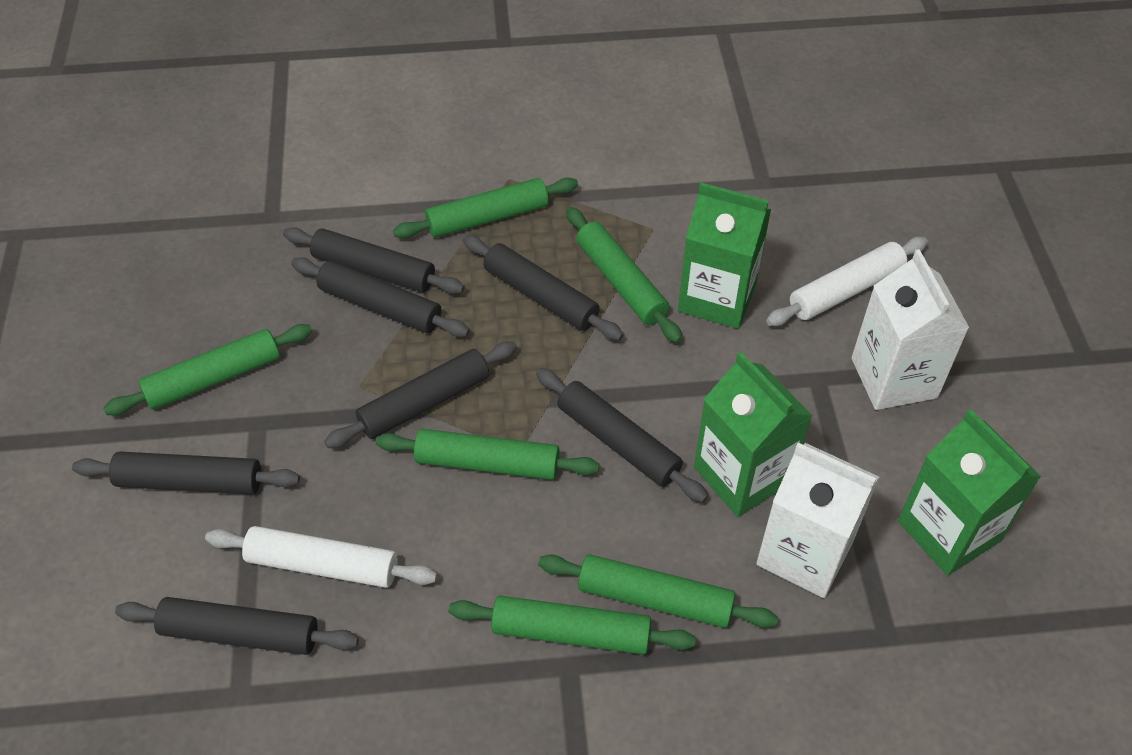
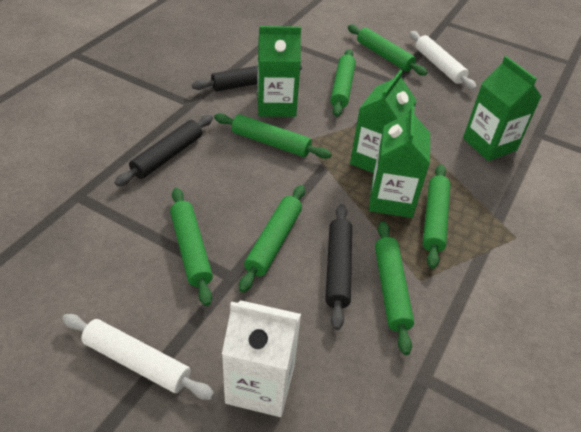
black rolling pin: [72,452,300,494] [115,597,359,655] [283,227,464,294] [291,258,470,337] [324,341,517,448] [463,235,623,340] [536,368,708,502] = 7 -> [115,115,213,186] [192,65,302,92] [325,204,352,330] = 3
green carton: [678,183,771,329] [694,352,812,517] [898,409,1041,575] = 3 -> [257,26,301,117] [350,70,417,173] [369,105,430,218] [463,56,542,161] = 4
green rolling pin: [103,324,312,415] [376,429,599,480] [393,177,578,238] [449,596,696,654] [538,554,778,628] [566,207,682,343] = 6 -> [170,188,213,306] [214,113,332,159] [239,185,305,293] [330,49,356,117] [348,25,427,76] [375,221,414,355] [423,164,450,269] = 7
white carton: [756,443,879,598] [851,249,969,410] = 2 -> [222,300,301,417] = 1

